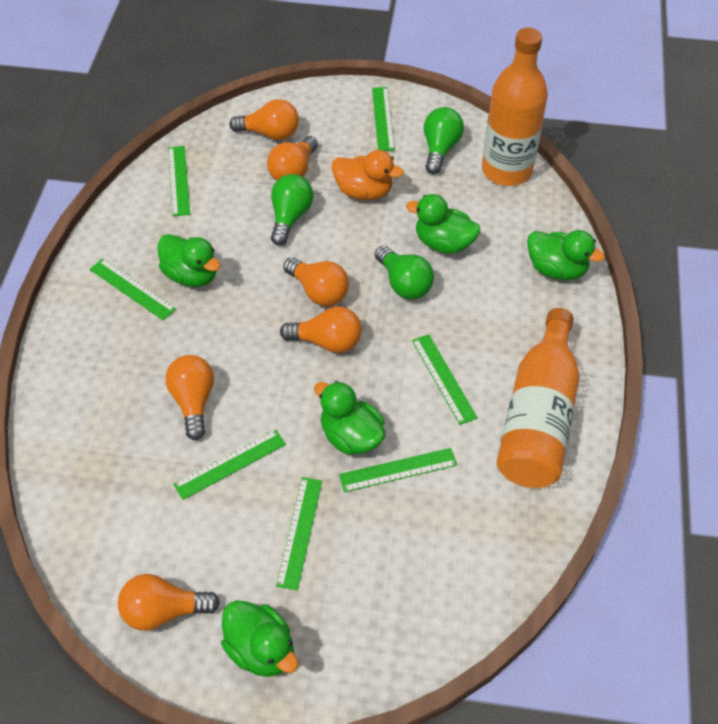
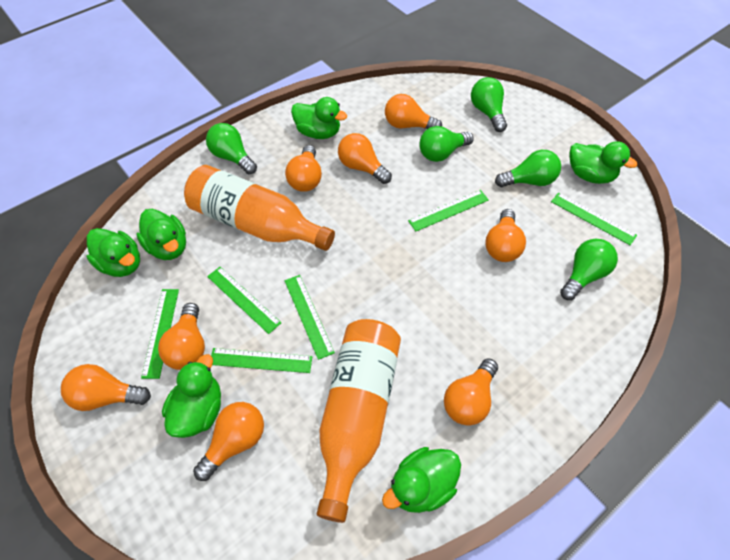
green duck: [158,234,221,287] [221,600,298,677] [314,381,385,455] [406,194,480,254] [527,230,605,280] = 5 -> [86,228,140,277] [136,209,186,260] [162,354,221,438] [291,97,347,139] [382,447,461,513] [569,141,637,184] = 6
green light bulb: [271,174,313,246] [375,246,434,300] [424,107,464,174] = 3 -> [206,123,257,174] [419,126,474,162] [471,77,507,132] [495,150,561,187] [560,239,618,300] = 5
green ruler: [89,258,176,320] [168,146,190,217] [173,430,286,500] [276,477,322,590] [339,448,457,492] [372,87,395,151] [412,334,478,425] = 7 -> [141,289,179,379] [207,267,281,334] [211,348,312,373] [285,275,335,360] [408,190,489,231] [551,192,637,245] = 6
orange duck: [332,150,404,200] = 1 -> none = 0
orange light bulb: [118,574,220,631] [165,355,214,440] [229,99,299,140] [267,136,318,181] [280,307,362,353] [283,258,349,306] = 6 -> [61,364,151,411] [158,303,205,370] [193,402,264,481] [285,145,322,192] [338,133,392,184] [385,94,442,129] [444,358,498,426] [485,209,526,262] = 8

